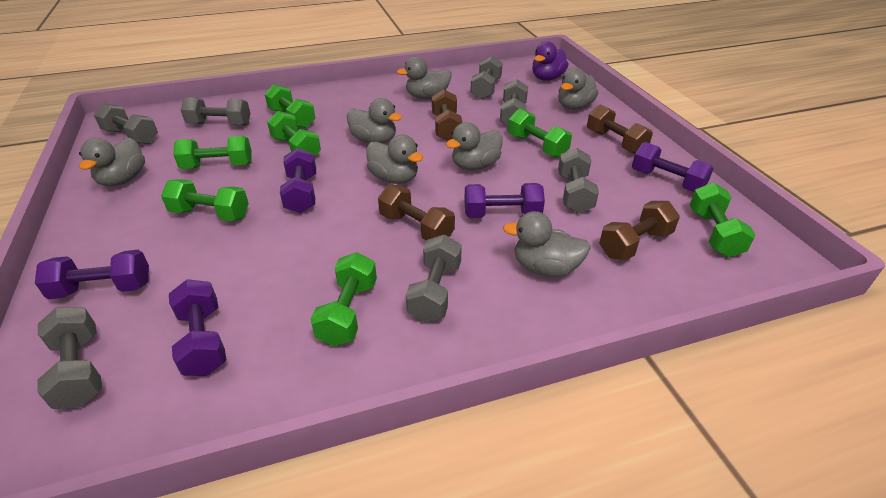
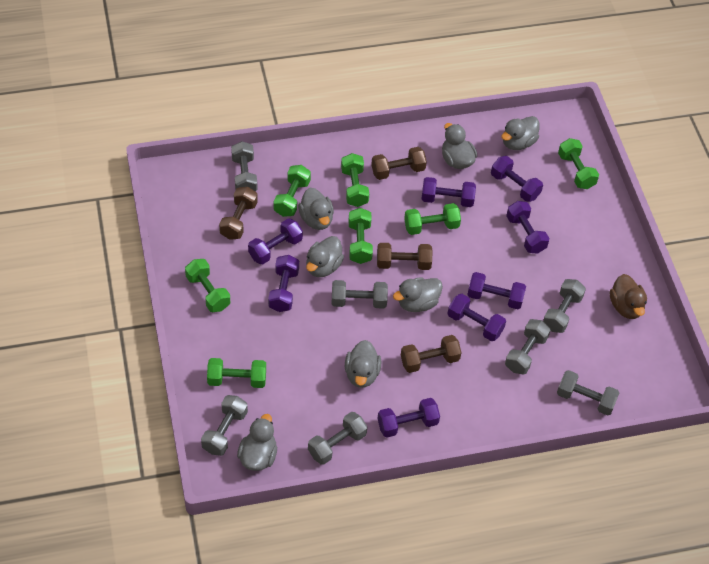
brown duck: none = 0 -> [610,274,647,319] = 1
purple duck: [532,41,569,81] = 1 -> none = 0
purple dumbbell: [35,250,149,299] [169,279,226,376] [280,148,316,213] [464,183,545,218] [632,142,714,192] = 5 -> [248,218,303,264] [268,255,299,312] [377,398,440,438] [421,177,476,207] [447,294,506,341] [467,272,526,309] [491,156,543,202] [506,201,549,254] = 8

